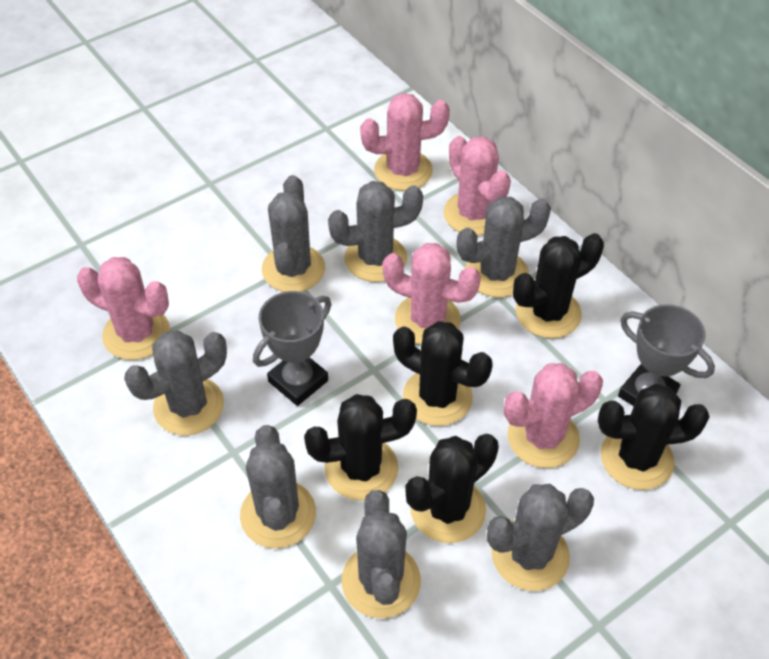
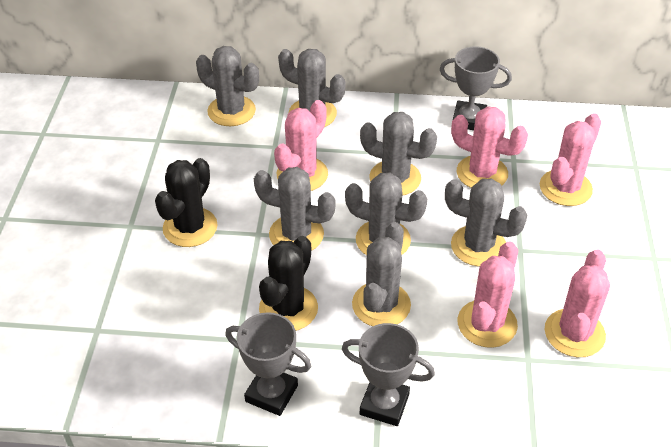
black cactus: [304,394,417,501] [393,321,493,426] [405,434,499,543] [513,233,604,338] [598,384,710,490] = 5 -> [155,158,218,247] [259,236,318,331] = 2
grey trophy: [253,291,332,406] [618,304,715,406] = 2 -> [225,312,311,416] [342,323,435,426] [440,46,512,130] = 3

